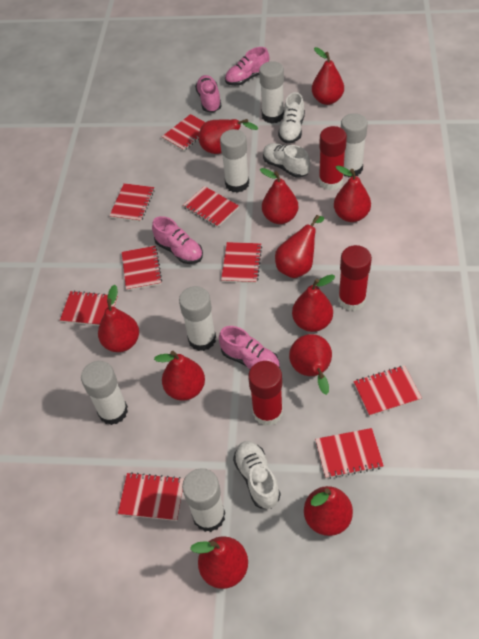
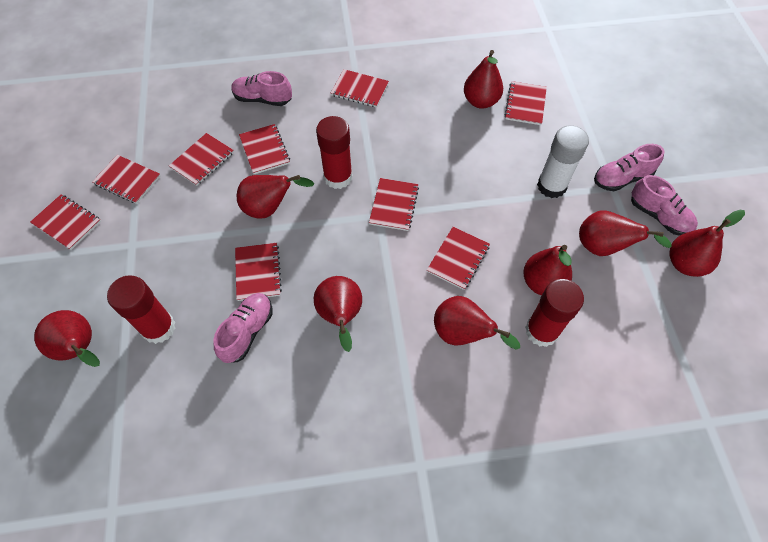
red pear: [98,285,139,352] [154,351,205,401] [190,536,248,589] [199,119,258,154] [260,168,298,224] [275,215,324,278] [289,334,332,395] [292,274,335,332] [304,486,353,536] [312,47,344,105] [334,166,371,222] = 11 -> [34,310,100,367] [237,175,314,219] [314,276,362,352] [434,296,520,350] [464,50,503,109] [523,245,572,295] [579,211,671,256] [669,210,745,277] = 8
white glue stick: [81,361,128,425] [179,286,216,351] [182,468,225,532] [220,129,249,193] [259,61,284,123] [341,113,368,177] = 6 -> [537,125,589,198] = 1
white shoe: [233,441,281,509] [263,143,310,178] [278,92,305,143] = 3 -> none = 0

